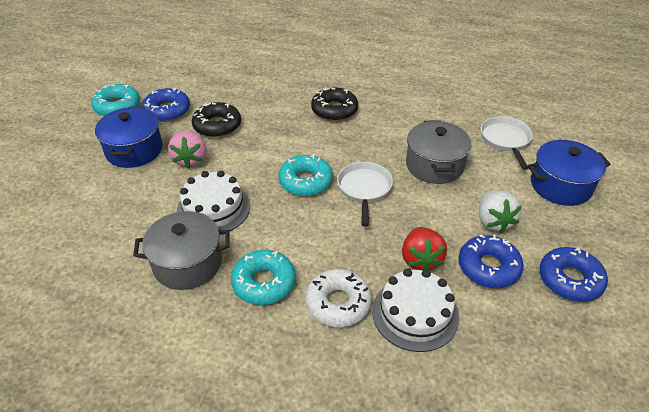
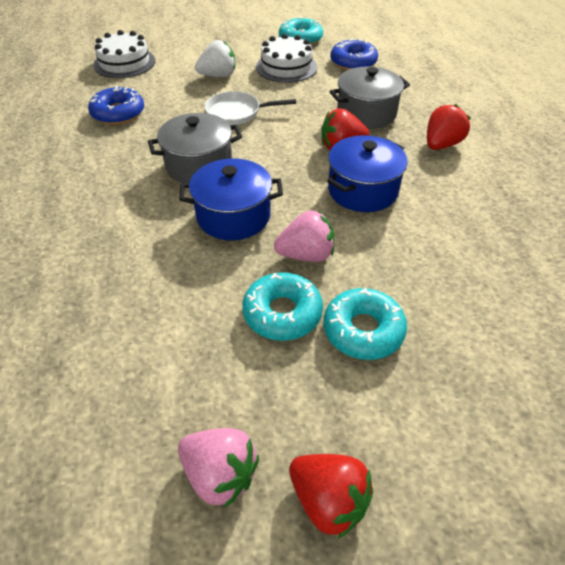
black donut: [192,102,241,138] [311,87,358,121] = 2 -> none = 0
blue donut: [142,88,190,122] [458,234,524,288] [539,247,608,302] = 3 -> [88,86,144,125] [330,38,378,70] = 2
pink strawberry: [168,131,206,169] = 1 -> [178,428,259,508] [274,210,335,262] = 2
red strawberry: [402,227,447,270] = 1 -> [289,454,373,539] [322,108,369,150] [427,104,470,150] = 3
white donut: [305,269,372,327] = 1 -> none = 0
white pan: [337,162,393,227] [481,116,533,170] = 2 -> [205,91,296,125] = 1

